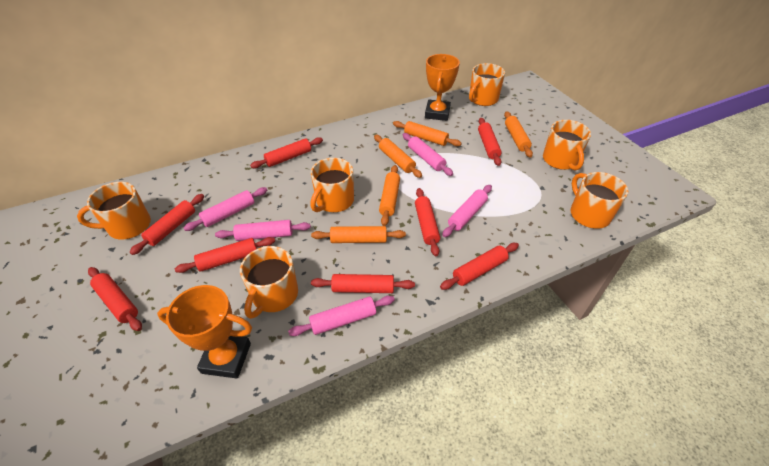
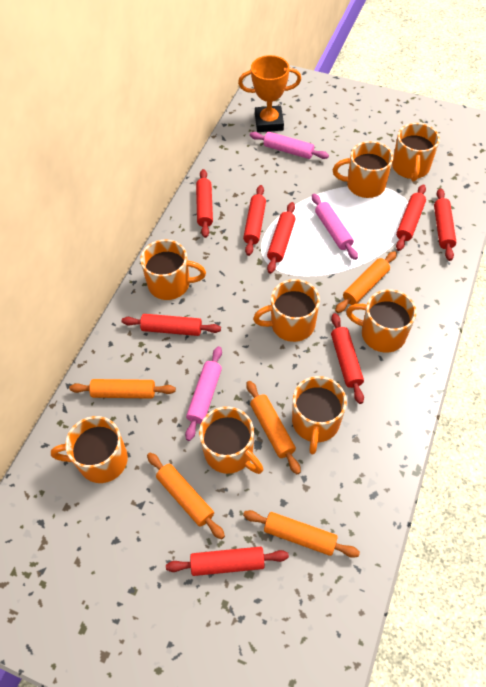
orange mug: [77,182,151,239] [240,246,298,319] [310,158,354,212] [469,63,505,106] [543,120,591,170] [571,172,628,229] = 6 -> [51,416,128,483] [140,239,206,300] [199,407,263,474] [253,279,320,342] [292,376,347,454] [333,141,393,198] [346,290,417,352] [392,123,440,182] = 8
orange trophy: [157,285,252,379] [425,54,460,121] = 2 -> [238,55,301,132] = 1
pink rolling pin: [184,187,267,231] [215,220,311,241] [288,296,395,336] [403,133,453,176] [442,185,492,237] = 5 -> [185,346,222,441] [250,132,329,159] [312,194,358,260] = 3

